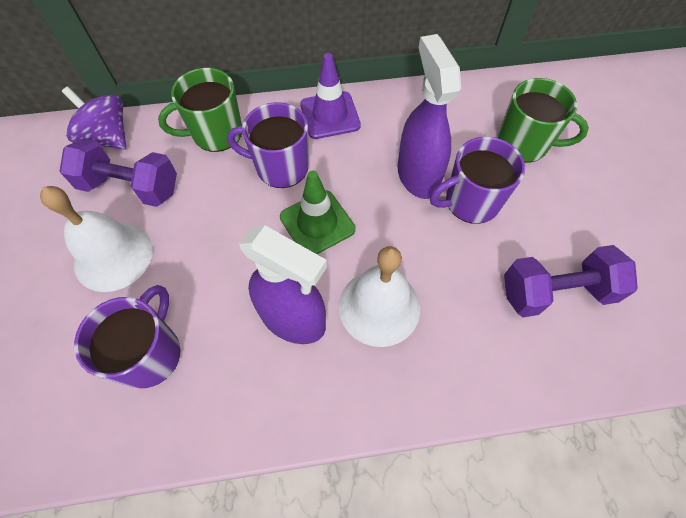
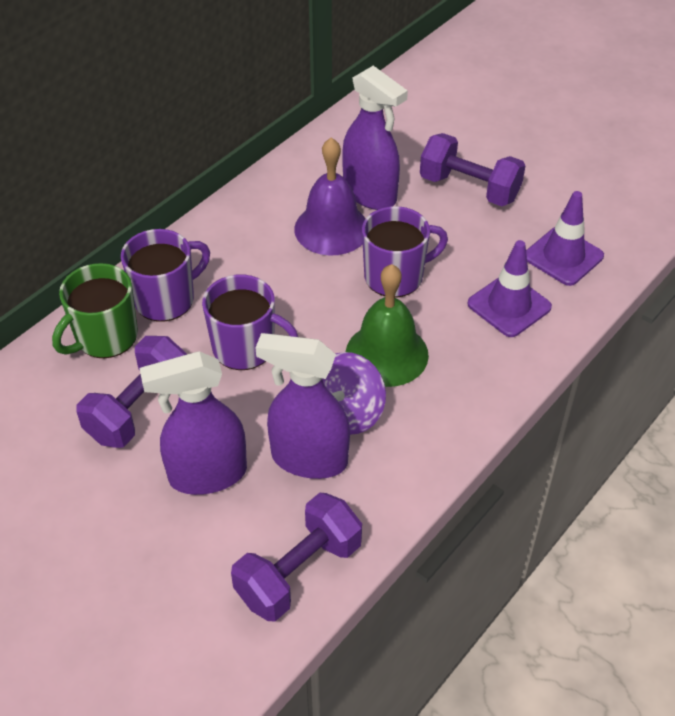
green bell: none = 0 -> [345,264,429,387] = 1
green mug: [158,68,242,152] [498,78,589,163] = 2 -> [52,263,138,358] = 1
green traffic cone: [280,171,355,254] = 1 -> none = 0
purple bell: none = 0 -> [294,137,366,256] = 1
purple dumbbell: [60,138,177,207] [504,245,638,317] = 2 -> [76,336,187,448] [231,493,362,621] [420,133,526,206] = 3
purple spray bottle: [239,225,327,344] [397,34,461,199] = 2 -> [140,351,247,495] [256,333,350,479] [342,66,408,210] = 3
purple traffic cone: [300,53,361,139] = 1 -> [468,240,552,337] [526,191,604,286] = 2
white bell: [40,186,153,292] [339,246,420,347] = 2 -> none = 0

